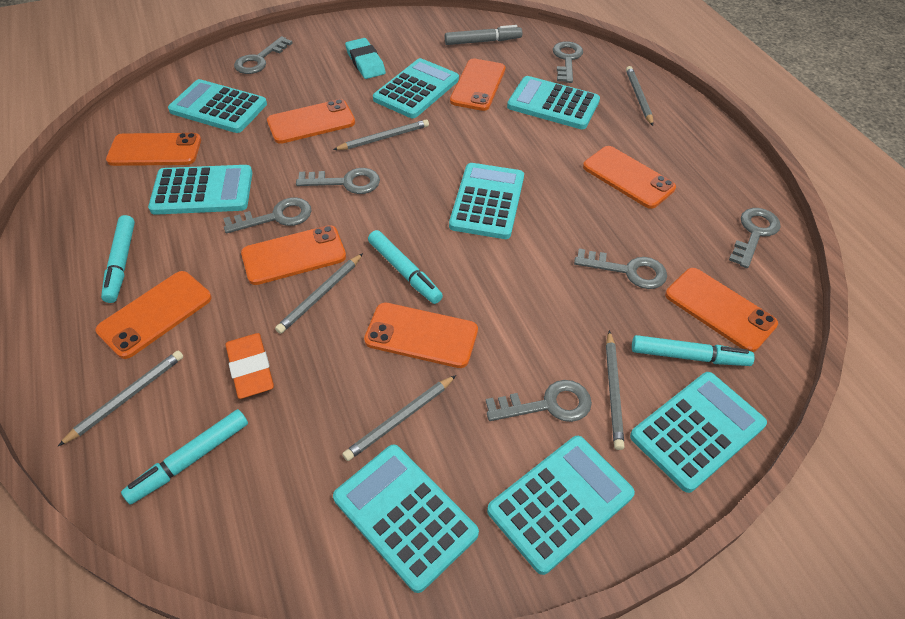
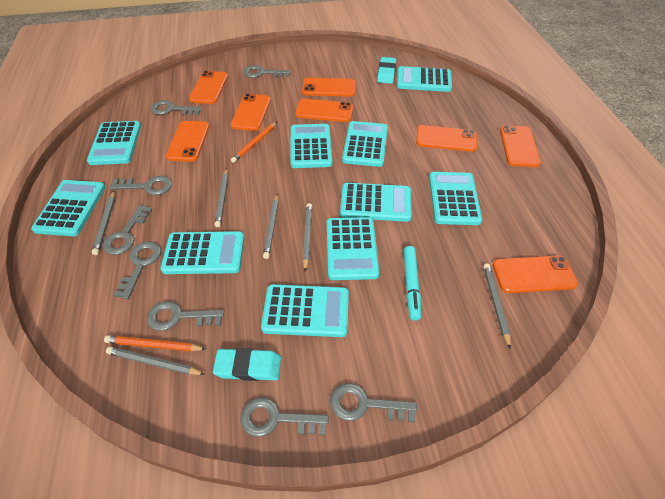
grey key: [223,197,312,233] [234,36,293,74] [296,168,380,194] [486,380,592,422] [553,41,583,83] [574,249,667,289] [729,208,781,268] = 7 -> [103,205,153,255] [110,176,172,195] [113,241,161,299] [147,301,224,331] [151,100,202,115] [241,397,329,437] [243,65,291,78] [330,383,417,422] = 8
grey marker: [445,25,522,45] = 1 -> none = 0
orange eraser: [226,333,274,399] = 1 -> none = 0
orange pencil: none = 0 -> [104,335,206,352] [231,122,277,163] = 2
turquoise calculator: [148,165,252,215] [168,79,267,133] [333,444,479,593] [373,58,459,118] [449,163,524,239] [487,436,635,575] [507,76,600,129] [630,372,767,493] = 8 -> [31,180,105,236] [87,121,141,165] [161,231,244,274] [261,284,349,337] [291,124,332,168] [327,217,379,280] [340,183,412,222] [342,121,388,167] [397,66,452,92] [429,172,482,225] = 10
turquoise eraser: [345,38,386,79] = 1 -> [213,348,281,381] [377,57,396,84] = 2
turquoise marker: [101,215,135,303] [121,409,248,505] [368,230,443,304] [632,335,755,366] = 4 -> [404,246,421,321] = 1

